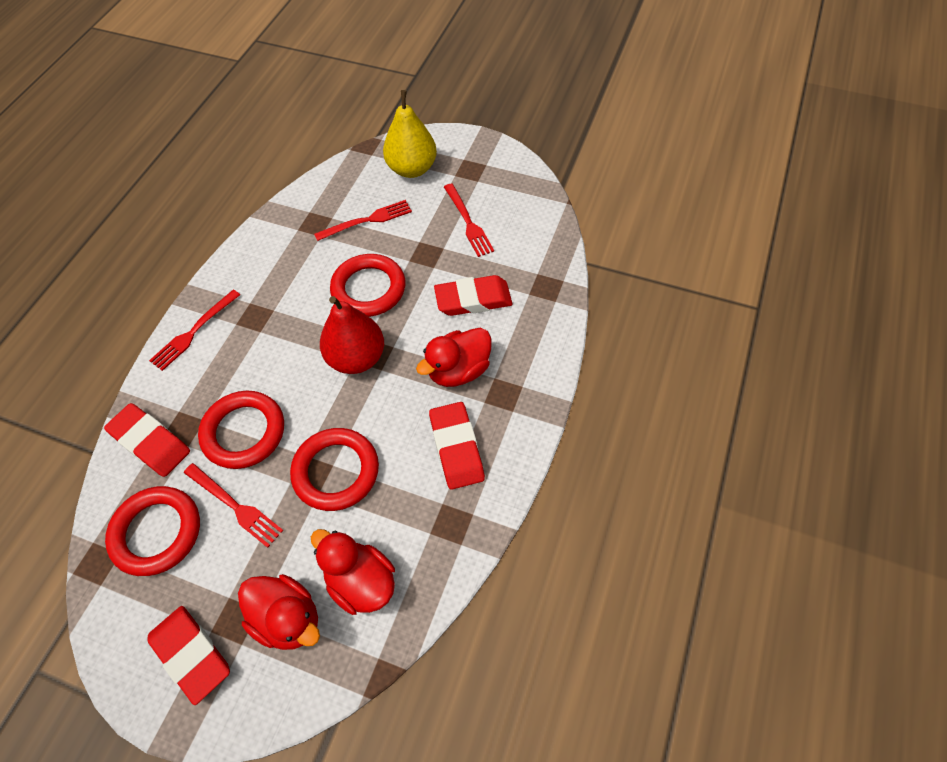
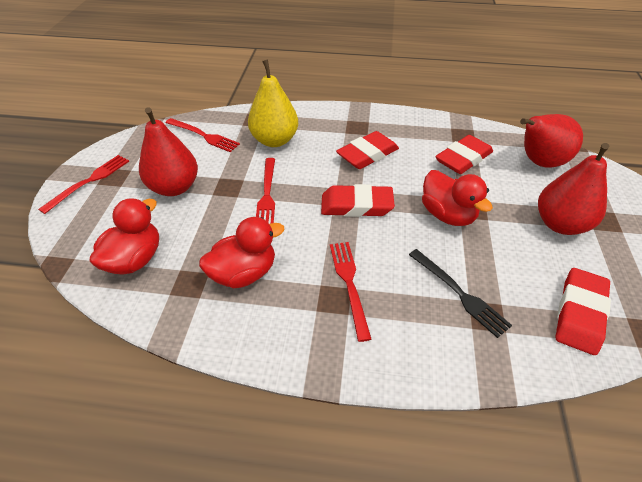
black fork: none = 0 -> [409,249,512,338] = 1
red pear: [320,296,384,374] = 1 -> [139,107,198,196] [520,114,583,167] [538,143,609,235] = 3
red ring: [105,486,200,576] [198,391,284,469] [290,428,379,511] [330,254,406,317] = 4 -> none = 0

